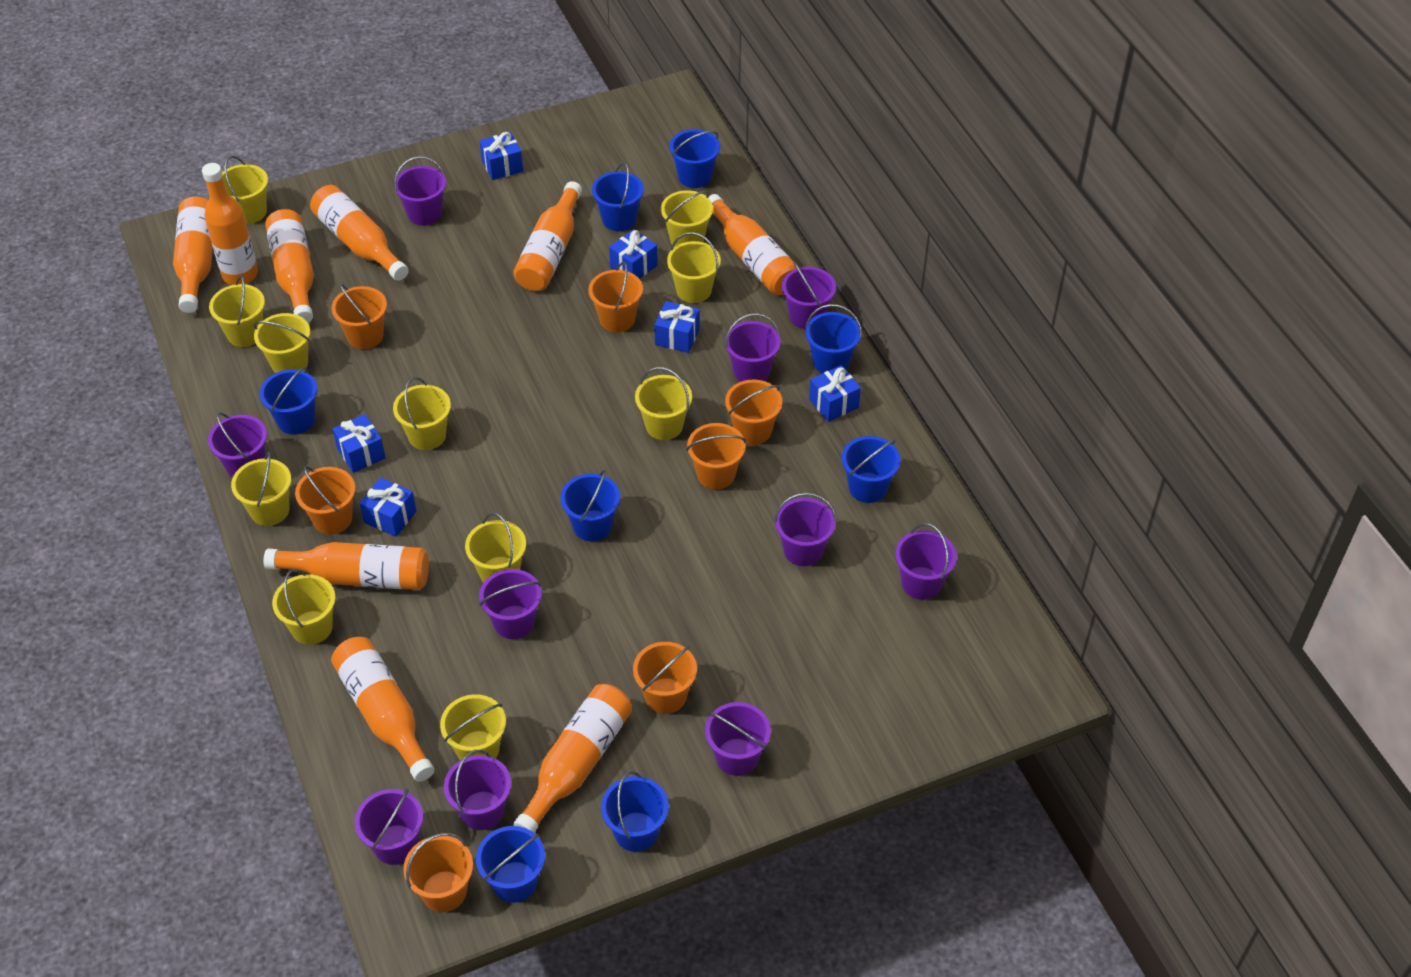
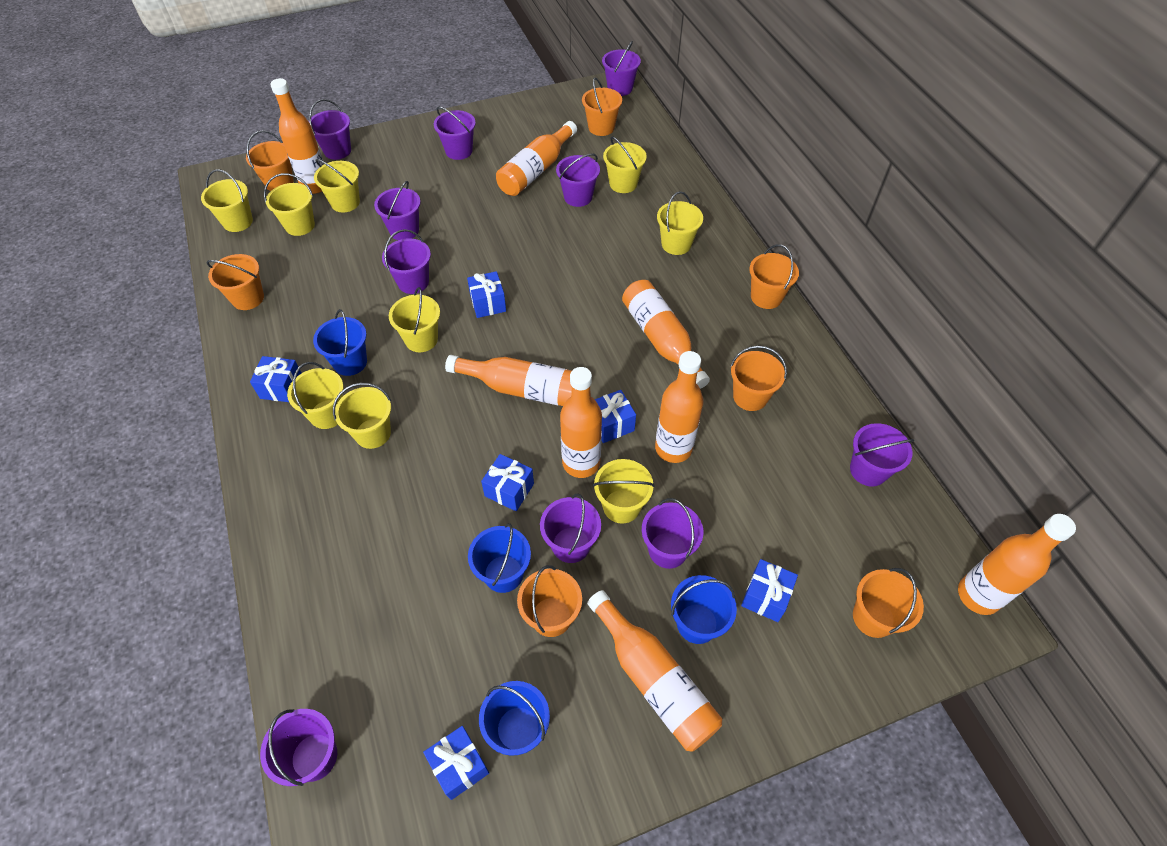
blue bucket: [260,367,317,435] [476,826,545,903] [560,470,620,541] [592,162,644,231] [601,771,669,852] [669,129,720,188] [805,304,862,374] [842,436,901,503] = 8 -> [313,309,367,376] [468,523,531,593] [479,681,550,756] [671,575,737,644] = 4
orange bottle: [173,196,213,313] [202,163,258,285] [264,542,429,590] [265,209,314,323] [310,185,409,281] [331,637,435,782] [513,181,582,291] [513,684,632,833] [708,194,797,295] = 9 -> [270,78,324,194] [445,355,572,406] [496,121,577,196] [560,367,602,478] [587,590,722,752] [622,280,710,389] [655,351,703,463] [958,514,1076,615] = 8
yellow bucket: [209,275,265,347] [222,156,268,224] [231,452,291,526] [254,313,310,373] [272,569,336,645] [393,377,451,450] [440,694,506,760] [465,513,526,583] [635,367,692,440] [661,190,713,247] [667,232,721,303] = 11 -> [201,169,253,232] [264,173,315,236] [287,362,343,429] [314,159,360,213] [333,383,391,449] [389,287,440,352] [593,459,655,524] [603,137,647,193] [657,191,703,255] = 9

